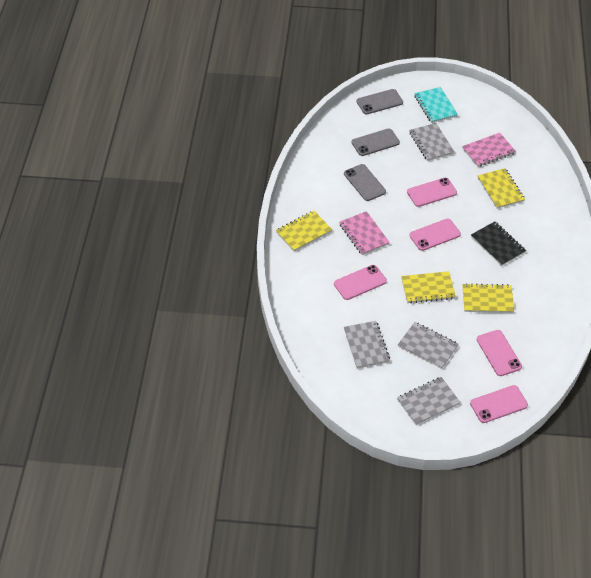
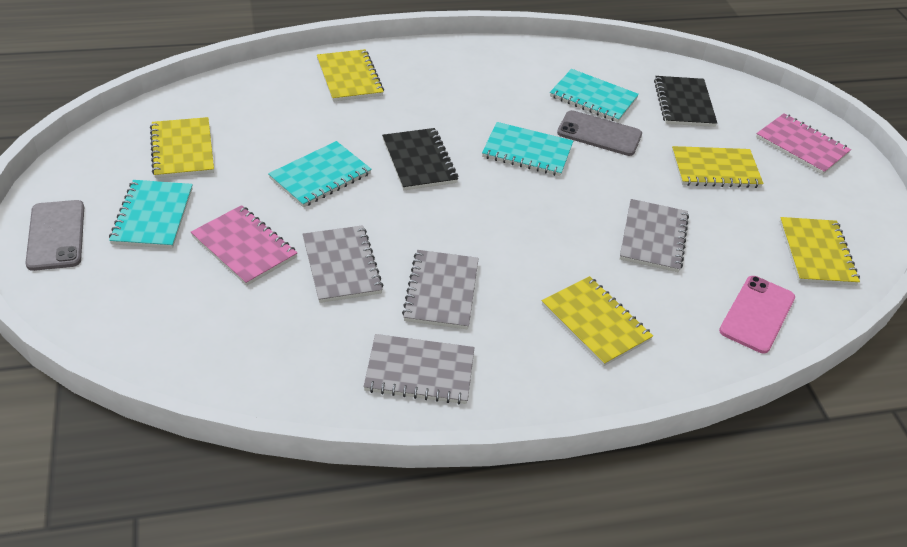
black notebook: [471,221,526,266] = 1 -> [382,128,458,190] [654,76,717,127] = 2
grey phone: [344,164,386,201] [352,128,400,156] [356,89,403,115] = 3 -> [25,200,84,271] [557,110,642,156] = 2
pink phone: [334,265,387,300] [407,178,457,207] [409,219,461,251] [470,385,528,423] [477,330,522,376] = 5 -> [719,276,795,353] = 1
turquoise notebook: [414,87,458,123] = 1 -> [109,180,193,249] [268,141,372,207] [482,122,573,176] [550,69,639,122] = 4
yellow notebook: [276,211,332,251] [401,271,456,304] [463,283,514,313] [478,168,525,209] = 4 -> [150,117,214,178] [317,49,384,102] [542,276,653,366] [672,146,763,188] [780,217,860,285] = 5

